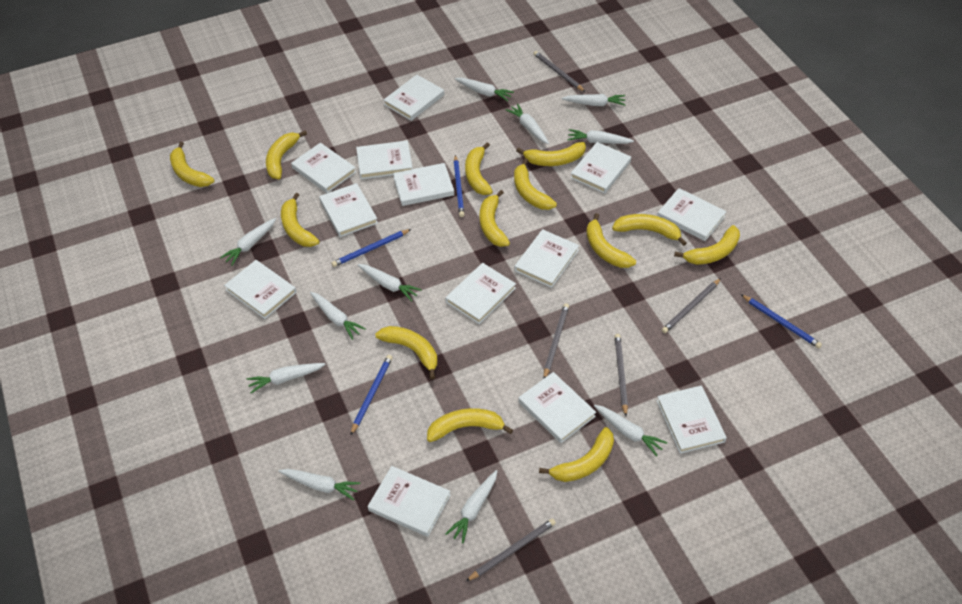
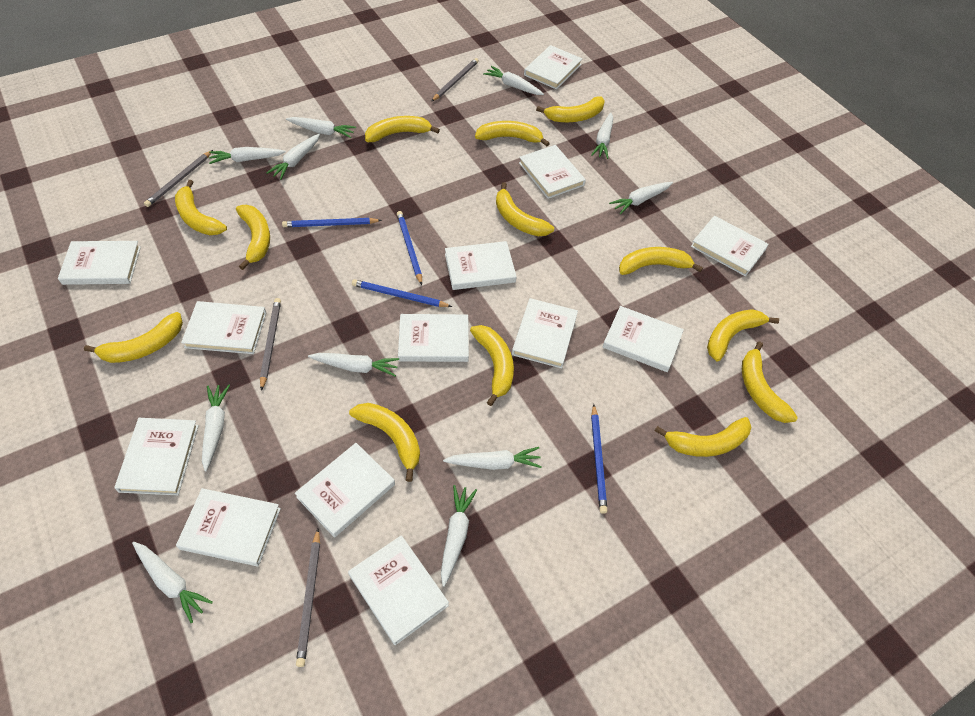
grey pencil: [466,518,556,581] [533,51,585,92] [544,303,569,378] [615,334,628,416] [662,278,721,333] = 5 -> [144,150,213,207] [260,298,281,391] [296,529,320,667] [431,58,479,102] = 4

